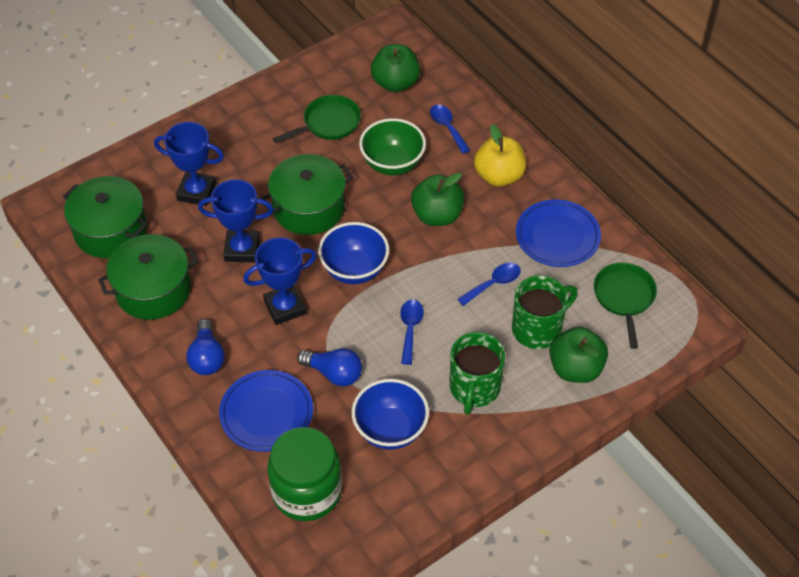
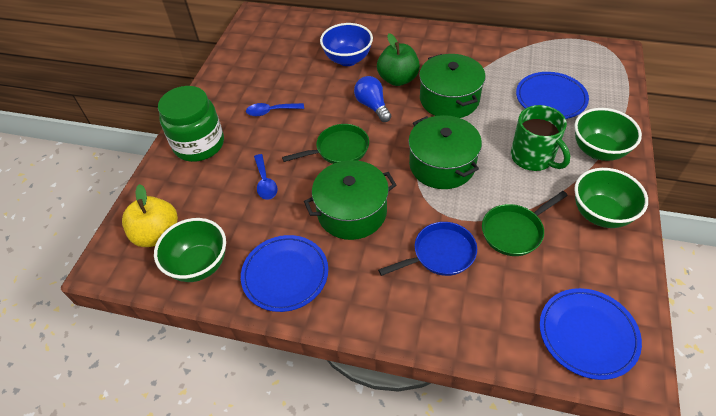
blue bowl: [318,222,389,284] [352,379,429,450] = 2 -> [320,23,373,66] = 1
blue light bulb: [186,319,225,375] [297,348,362,387] = 2 -> [354,76,391,122] = 1
blue pan: none = 0 -> [378,222,477,276] = 1
blue plate: [219,370,313,452] [516,199,601,267] = 2 -> [241,235,328,312] [516,72,589,119] [540,288,642,380] = 3
blue spoon: [400,300,424,365] [430,105,470,154] [458,263,521,306] = 3 -> [246,103,304,116] [254,154,278,200] = 2
blue trophy: [154,122,224,206] [198,179,274,262] [243,237,317,325] = 3 -> none = 0
green apple: [371,44,420,92] [411,173,464,226] [549,327,608,383] = 3 -> [377,33,420,86] = 1
green bowl: [359,118,426,175] = 1 -> [154,218,226,282] [574,108,642,161] [574,168,648,228] = 3
green mug: [450,332,505,415] [512,276,578,349] = 2 -> [511,105,570,171] = 1

